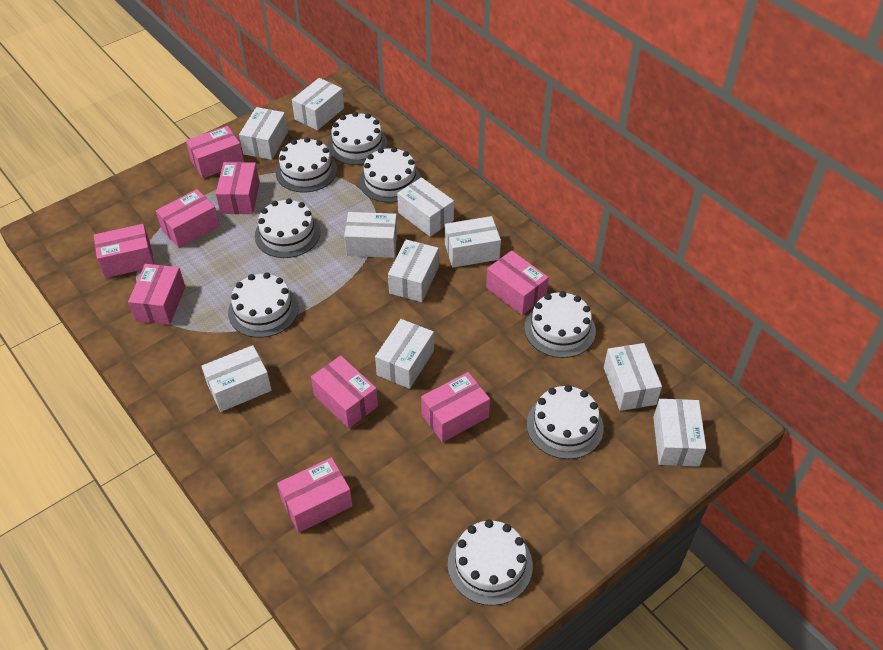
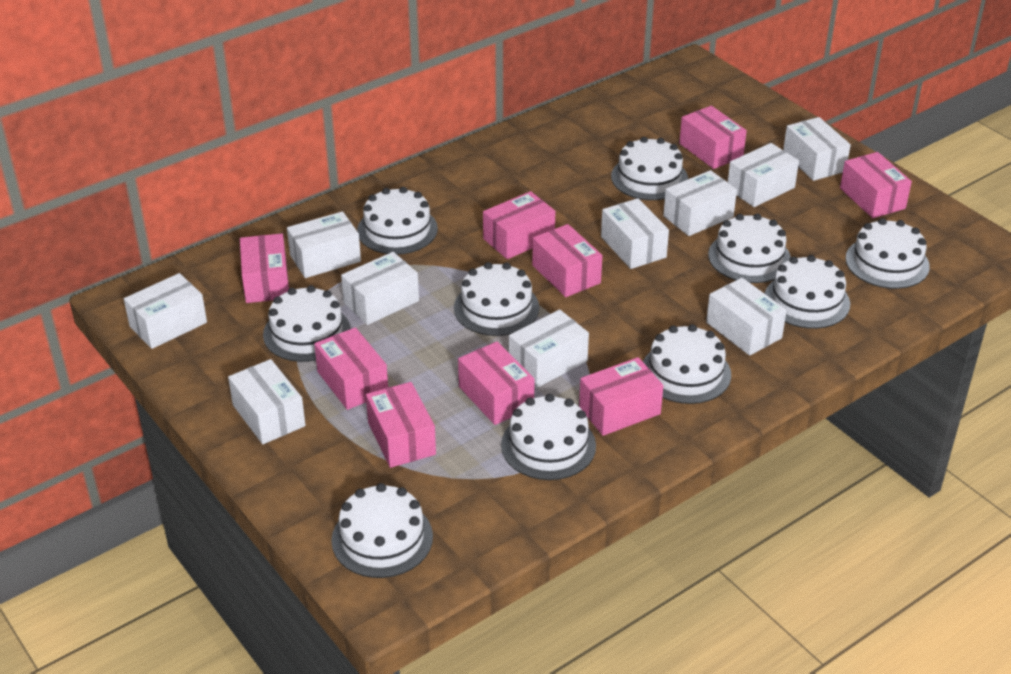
white cake: [228,272,299,338] [255,198,320,258] [276,137,337,193] [328,112,388,165] [359,147,421,203] [448,520,533,606] [524,291,596,358] [527,385,604,459] = 8 -> [263,285,351,362] [331,483,433,578] [357,187,438,255] [454,262,539,336] [501,394,596,480] [611,137,688,200] [643,324,731,404] [708,214,791,283] [765,255,850,329] [845,218,930,289] = 10

